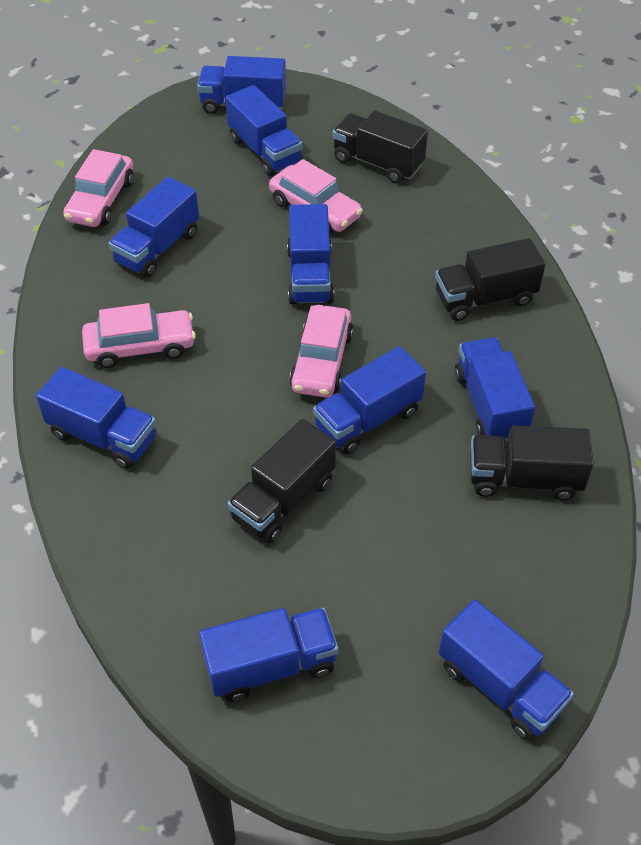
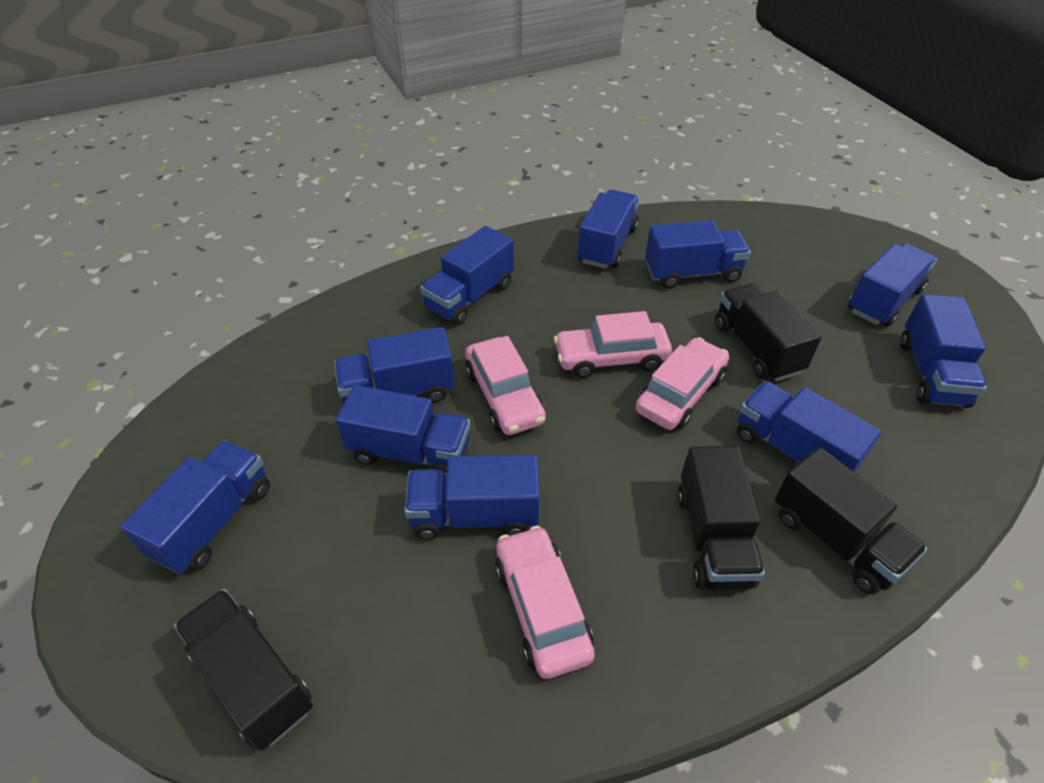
blue truck: [36,367,156,469] [109,177,199,278] [197,56,286,114] [199,608,338,702] [226,85,303,176] [287,204,334,305] [313,346,426,454] [438,599,574,741] [455,337,535,442] = 9 -> [121,440,270,574] [334,327,455,404] [336,385,471,477] [405,455,540,540] [420,226,514,325] [578,190,640,269] [645,220,751,289] [737,381,881,472] [848,243,937,327] [900,294,987,408] = 10

